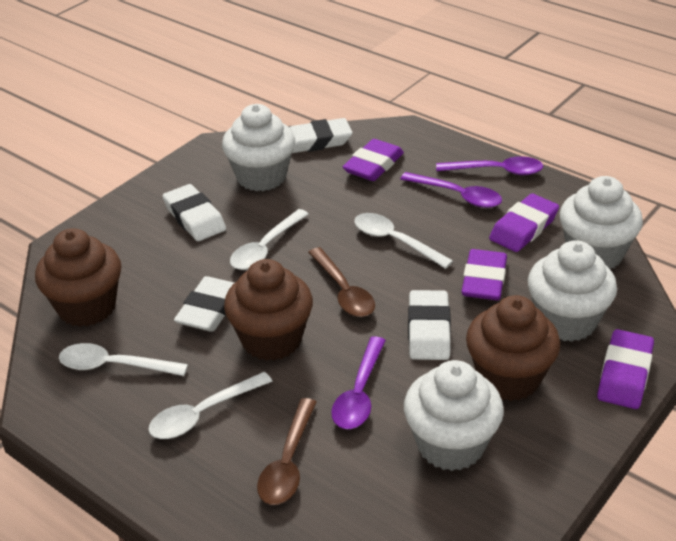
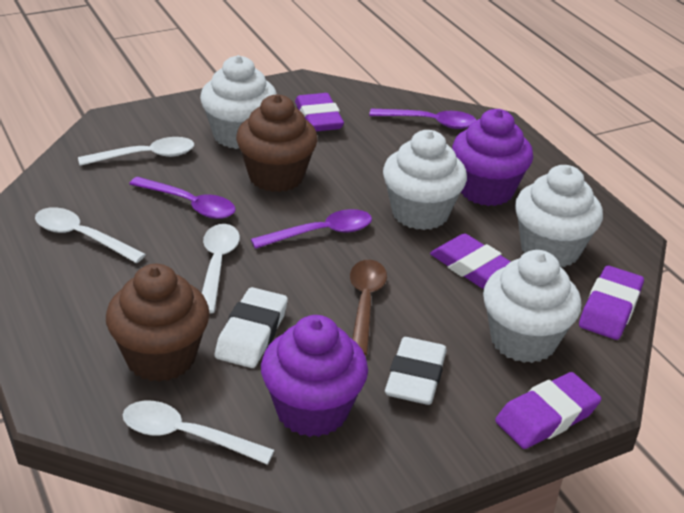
brown cupcake: [35,228,121,327] [224,259,313,361] [466,295,560,401] = 3 -> [106,264,210,382] [236,94,317,192] = 2
brown spoon: [257,398,317,505] [308,247,375,317] = 2 -> [350,260,387,356] = 1
purple cupcake: none = 0 -> [261,315,368,437] [452,109,533,206] = 2
white eraser: [163,184,226,241] [174,276,234,332] [289,118,352,153] [408,290,451,360] = 4 -> [215,287,288,368] [385,337,447,405] = 2

